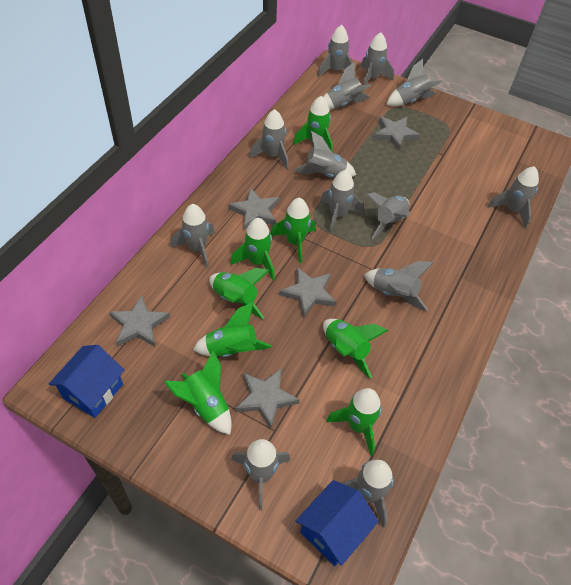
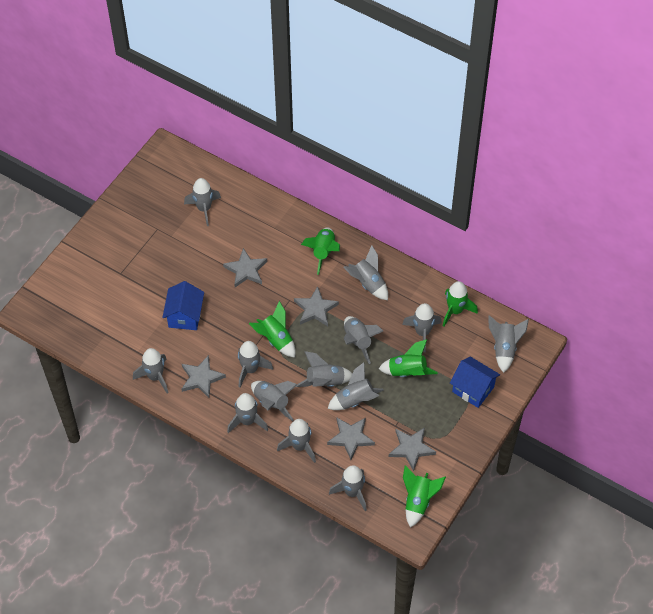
green rocket: [164,350,232,435] [193,302,272,357] [209,268,269,319] [230,218,275,280] [271,198,316,263] [293,96,333,152] [323,319,388,378] [326,388,382,456] = 8 -> [249,301,296,358] [301,227,340,275] [379,339,438,377] [403,465,446,528] [443,281,478,327] = 5

